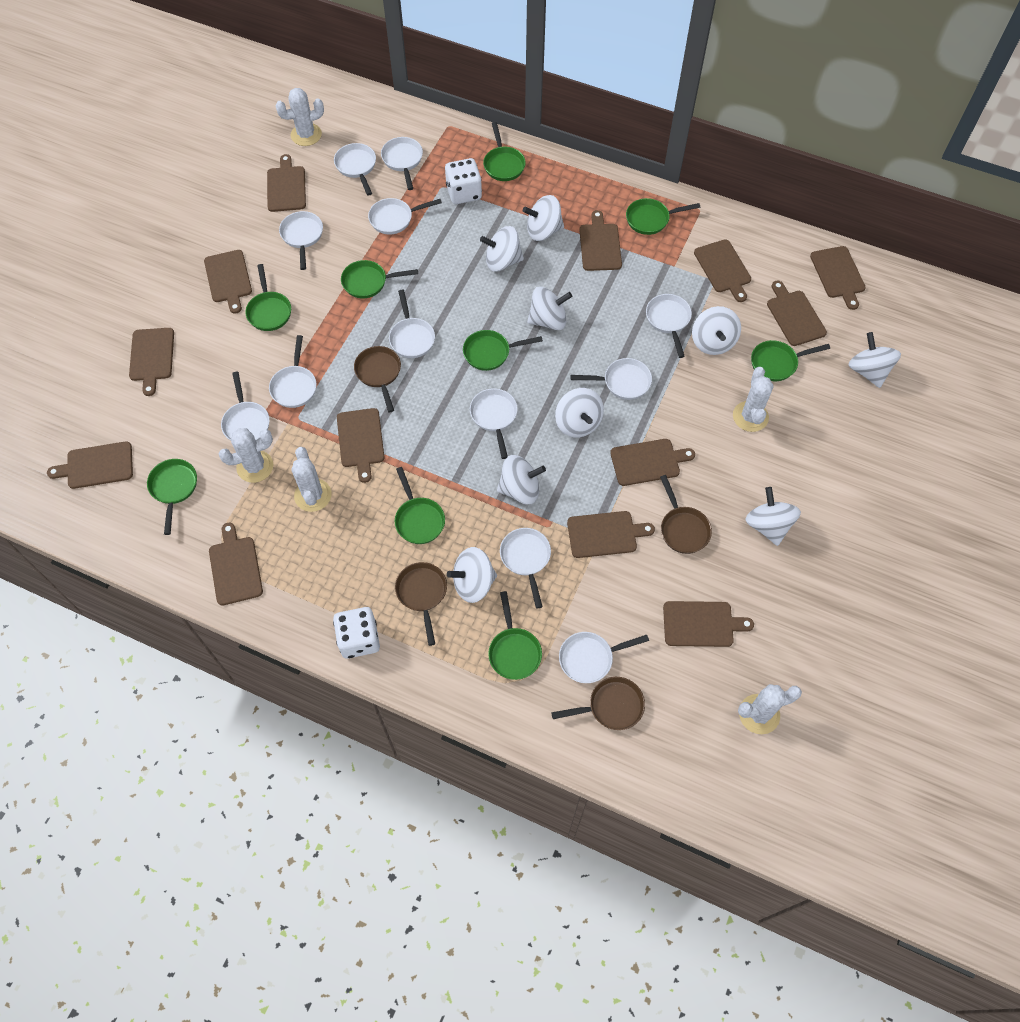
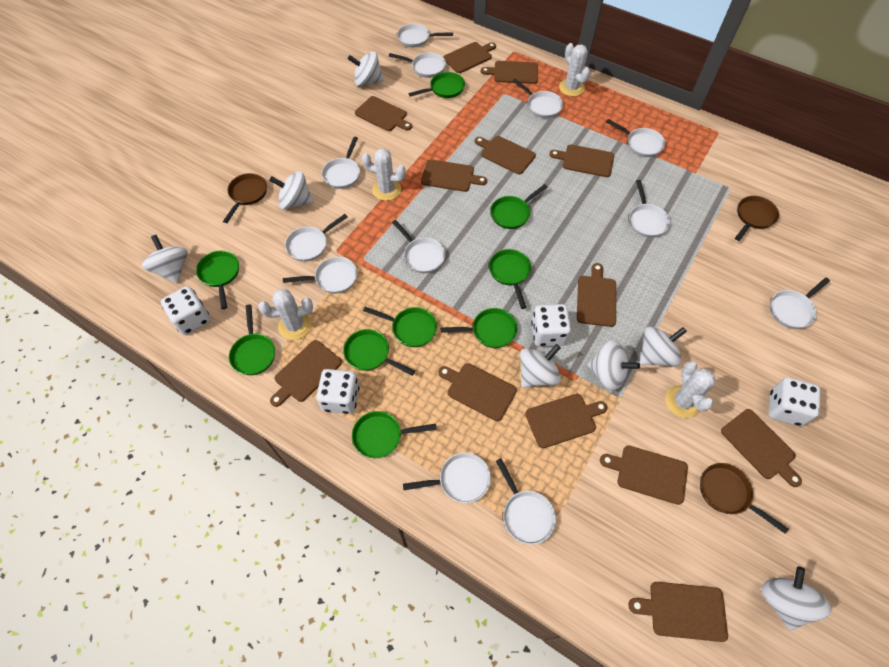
brown pan: [354,346,401,412] [395,562,447,646] [551,677,645,730] [660,475,712,554] = 4 -> [223,173,267,223] [700,463,788,534] [735,196,779,241] = 3
white cactus: [219,428,273,483] [275,88,324,146] [291,447,332,512] [733,367,774,432] [738,684,802,734] = 5 -> [258,289,313,340] [361,148,406,201] [559,43,590,96] [665,361,715,418] = 4
white dice: [333,607,380,659] [445,158,482,204] = 2 -> [161,286,211,335] [316,369,360,414] [531,304,571,347] [768,377,820,426] = 4
white spinning top: [447,547,497,603] [480,226,524,271] [497,455,546,504] [523,195,564,241] [527,286,572,330] [555,388,604,438] [692,306,741,355] [745,487,801,546] [849,332,901,388] = 9 -> [142,235,188,283] [269,171,313,209] [348,51,384,86] [520,344,561,388] [587,340,640,390] [640,327,687,367] [761,566,831,630] = 7

